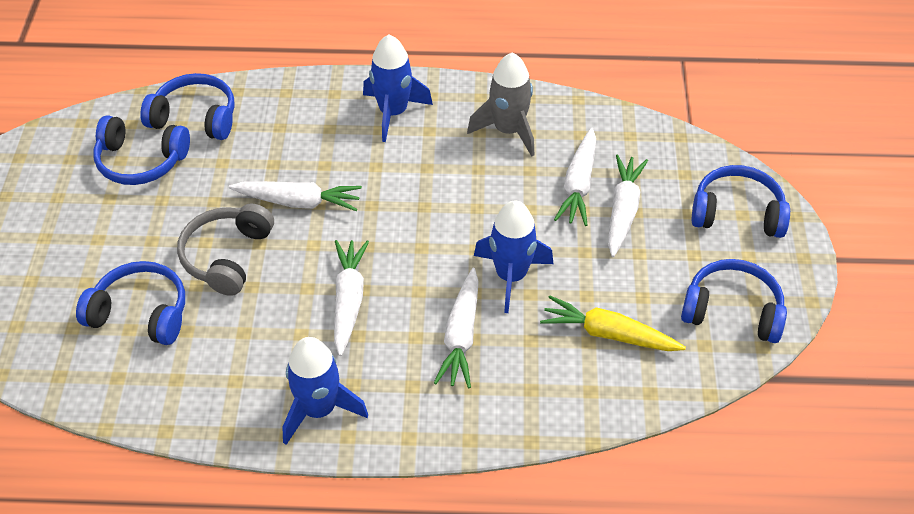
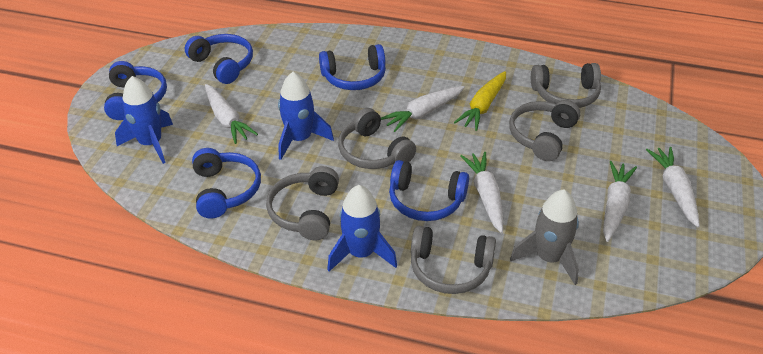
grey headphones: [177,204,274,296] = 1 -> [266,166,339,240] [338,108,416,169] [411,226,496,294] [509,100,580,161] [531,63,601,108] = 5

